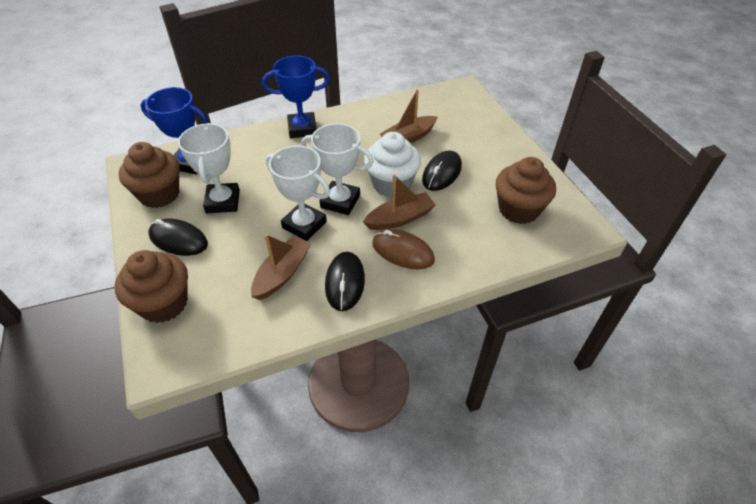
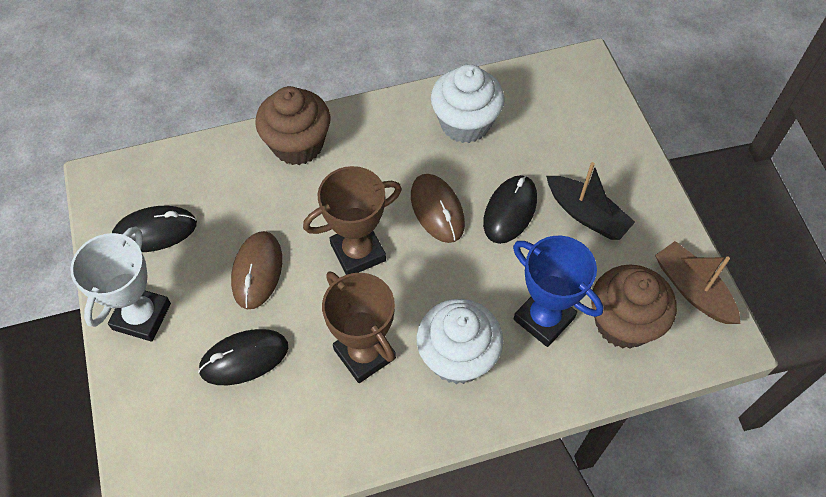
black boat: none = 0 -> [546,162,635,240] = 1
blue trophy: [140,87,208,175] [262,55,330,138] = 2 -> [513,236,603,347] = 1
brown boat: [251,234,311,300] [363,174,436,230] [380,89,438,143] = 3 -> [655,241,741,324] = 1
brown cupcake: [115,250,188,323] [119,142,179,208] [496,157,556,224] = 3 -> [255,86,330,165] [591,265,677,349] = 2
brown mouse: [372,229,435,269] = 1 -> [231,231,282,309] [411,174,465,243] = 2
brown trophy: none = 0 -> [303,166,402,275] [322,272,396,383] = 2
white cupcake: [364,132,421,197] = 1 -> [417,299,503,384] [431,64,505,143] = 2
white trophy: [178,123,240,213] [266,146,330,241] [301,123,374,215] = 3 -> [70,226,171,342] = 1

